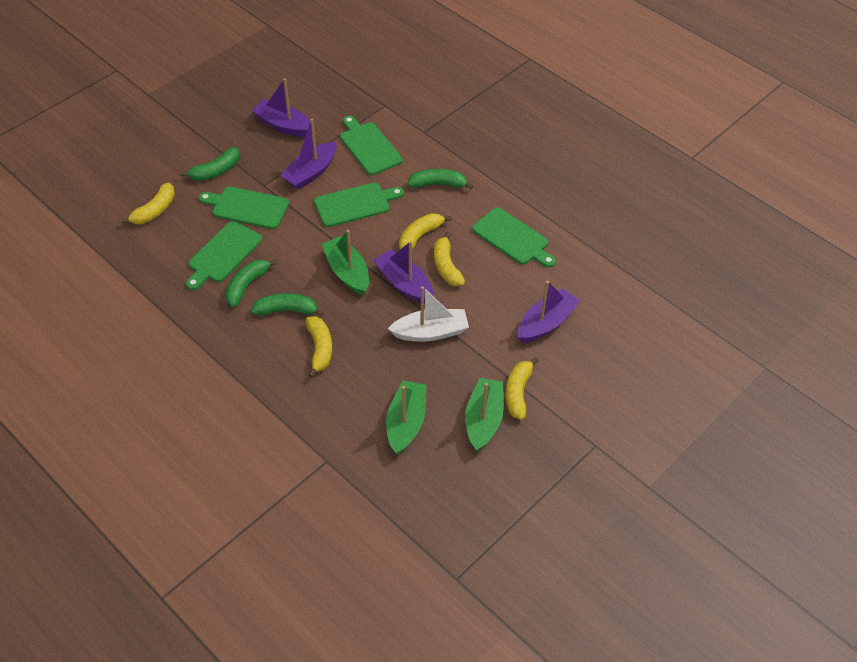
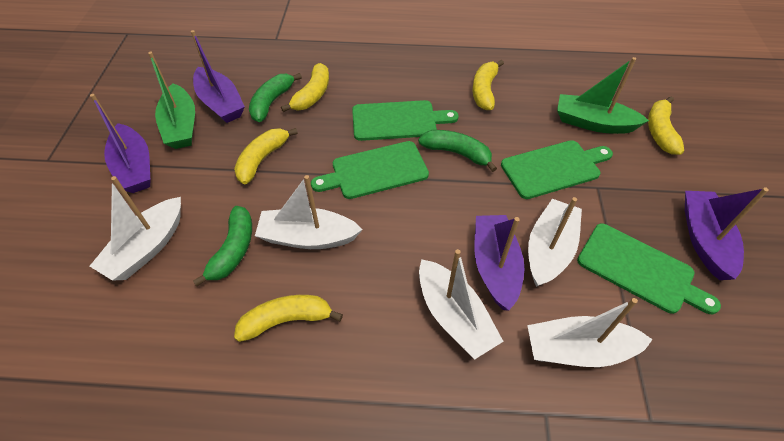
green banana: [180,147,240,181] [225,259,277,307] [251,293,324,317] [407,169,473,189] = 4 -> [193,206,252,286] [249,73,302,122] [418,130,497,172] = 3
green boat: [322,230,369,296] [386,381,427,455] [465,378,504,451] = 3 -> [148,52,195,149] [557,57,649,134] = 2
green cutting board: [186,221,262,290] [198,186,289,229] [314,182,404,227] [340,116,403,175] [472,207,556,268] = 5 -> [311,141,429,199] [352,100,459,141] [501,140,613,199] [577,223,721,314] = 4
white boat: [388,286,469,342] = 1 -> [90,176,181,281] [255,175,363,249] [419,249,504,359] [527,298,653,367] [528,197,582,287] = 5

